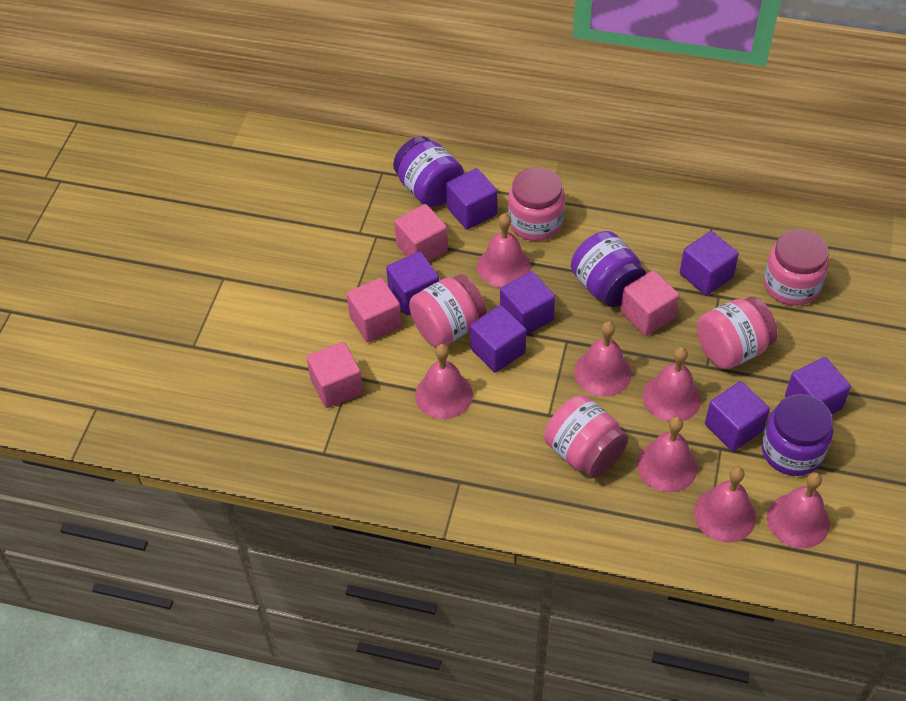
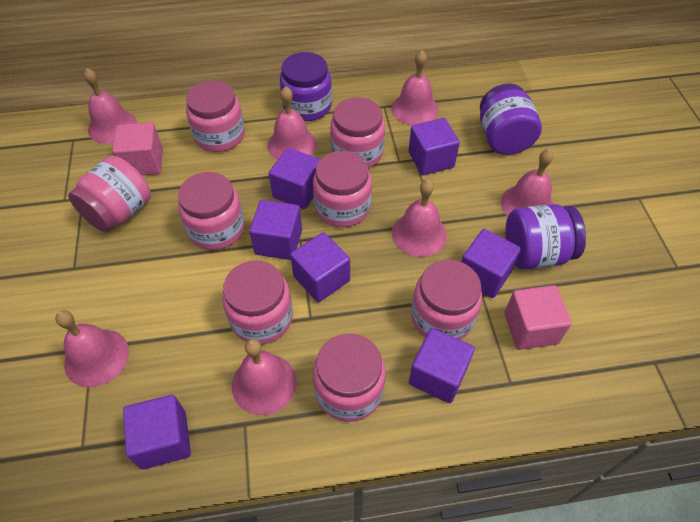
pink cube: [307,342,363,408] [347,278,402,343] [394,204,448,262] [621,270,679,336] = 4 -> [113,122,163,175] [504,285,572,350] = 2
pink jar: [409,274,486,347] [508,167,565,241] [544,395,628,478] [697,297,777,369] [764,230,829,306] = 5 -> [68,156,151,233] [178,172,244,250] [186,81,245,152] [222,260,293,344] [313,151,372,227] [313,333,386,422] [330,97,385,168] [411,260,482,340] = 8

